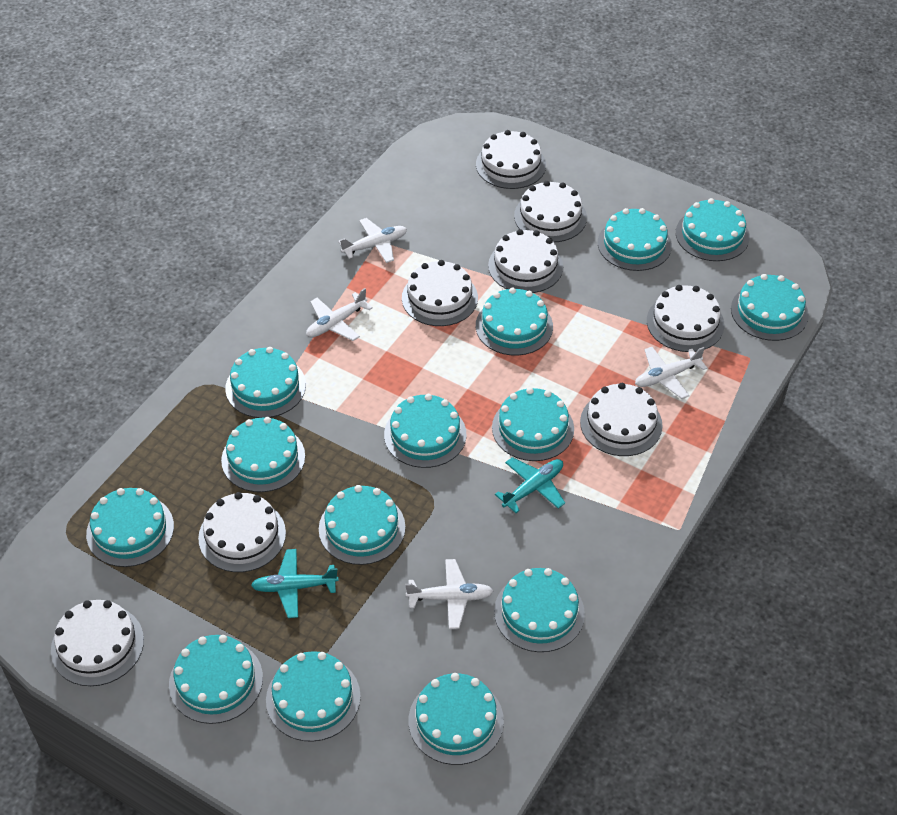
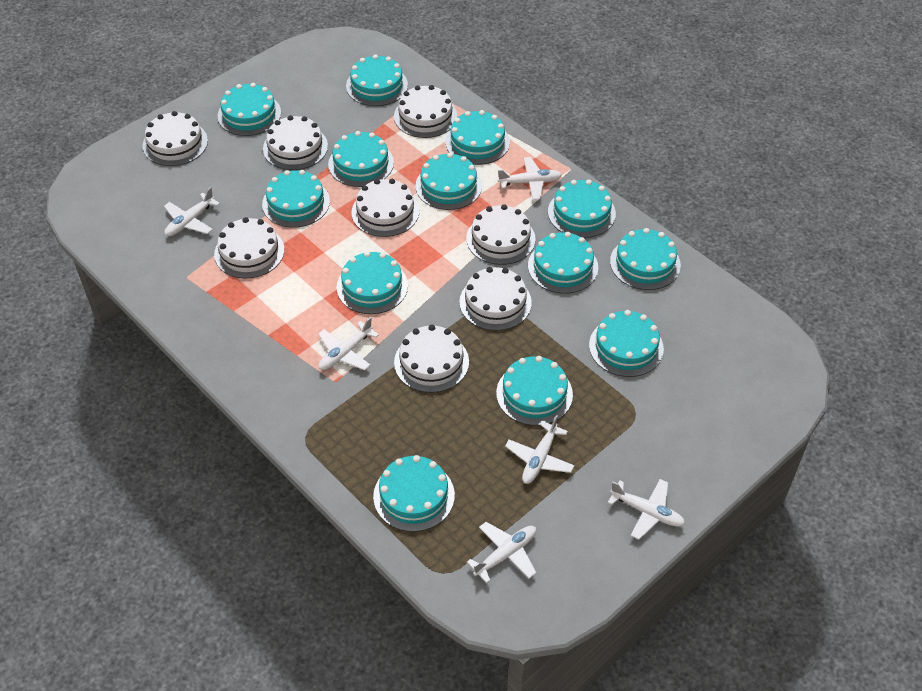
turquoise cake: [86,488,174,567] [169,635,263,724] [221,417,305,492] [225,347,306,418] [266,651,361,742] [319,485,405,565] [384,394,467,468] [409,673,504,765] [476,287,553,356] [492,387,574,461] [494,568,585,652] [598,208,672,271] [676,198,750,261] [731,274,809,341] = 14 -> [218,83,281,136] [262,170,330,228] [328,131,394,187] [337,251,408,314] [346,54,408,106] [373,455,455,532] [415,153,482,210] [445,110,510,165] [496,356,573,426] [528,232,598,294] [548,180,616,238] [589,310,664,377] [610,228,681,290] = 13
turquoise plane: [251,549,339,618] [495,457,565,513] = 2 -> none = 0
white plane: [306,288,373,341] [338,218,407,263] [405,559,493,629] [635,347,707,399] = 4 -> [164,187,220,236] [318,317,379,370] [467,522,536,583] [498,157,562,200] [505,415,575,484] [608,479,685,540] = 6

